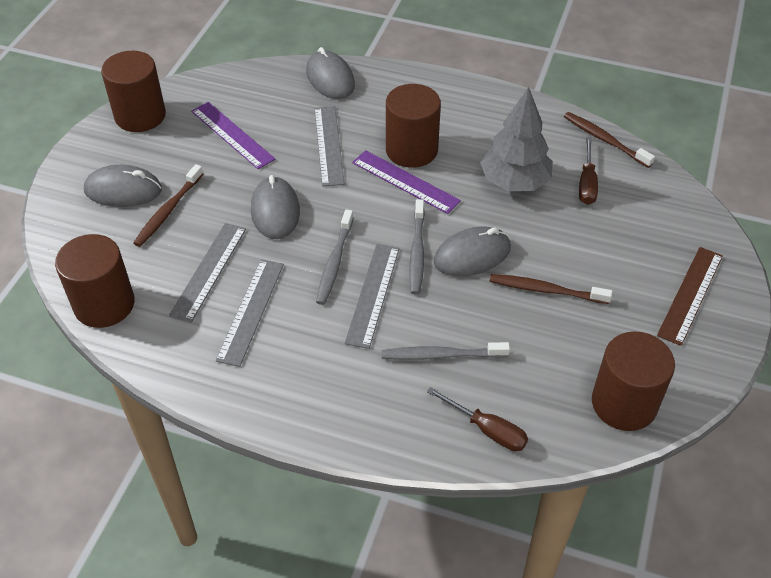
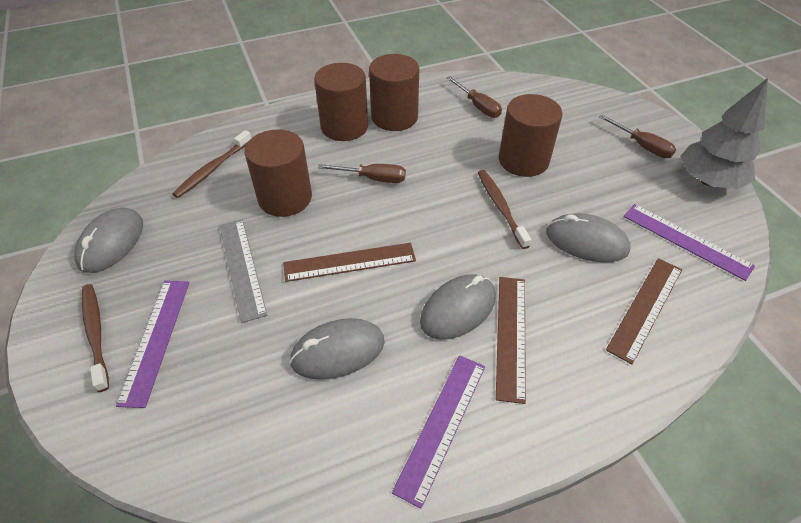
brown ruler: [657,247,723,346] = 1 -> [283,243,416,282] [496,277,526,404] [606,258,682,364] = 3
brown screwdriver: [427,387,528,451] [579,138,598,205] = 2 -> [318,164,406,183] [447,76,502,118] [599,115,676,158] = 3
grey ruler: [169,223,246,323] [215,259,284,367] [314,106,344,186] [345,244,399,349] = 4 -> [220,220,267,323] = 1
grey toothbrush: [316,209,354,305] [382,342,510,360] [409,199,425,294] = 3 -> none = 0
purple ruler: [191,102,275,169] [352,150,461,214] = 2 -> [116,281,189,408] [392,355,485,508] [623,204,755,281] = 3

